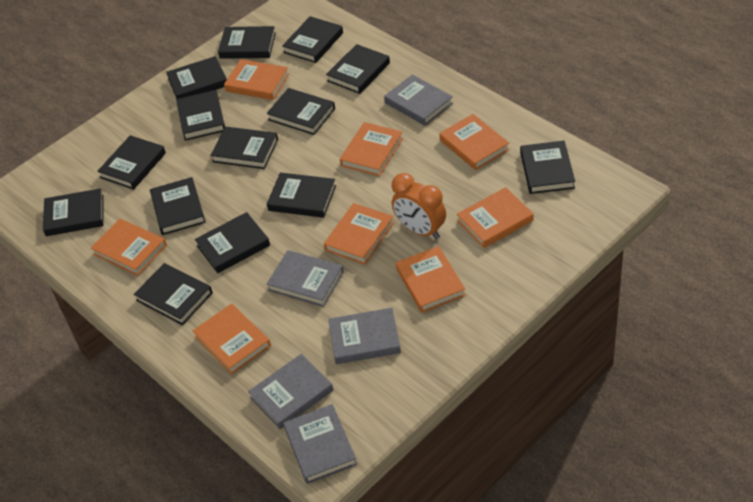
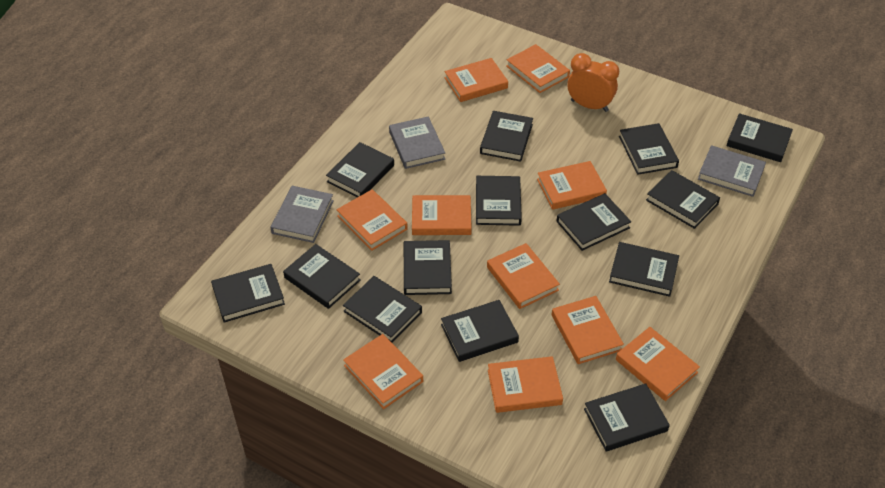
grey book: [248,354,333,429] [267,250,344,307] [283,404,357,484] [328,308,401,364] [384,74,453,126] = 5 -> [270,186,334,243] [389,116,445,169] [698,145,766,197] = 3
orange book: [91,219,167,276] [193,304,271,374] [224,59,289,100] [324,203,394,265] [340,122,403,176] [396,246,466,313] [439,114,509,170] [457,187,533,248] = 8 -> [336,189,408,251] [343,334,423,409] [412,195,472,235] [445,58,508,102] [487,243,560,309] [488,356,563,413] [506,44,570,93] [537,161,607,210] [552,296,624,364] [616,327,700,401] = 10

